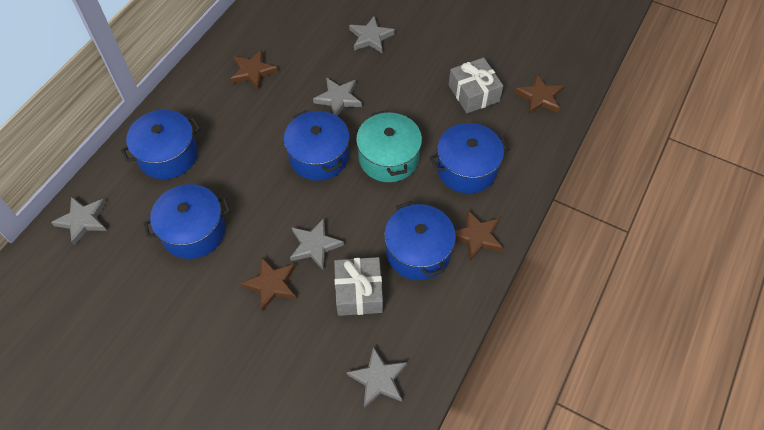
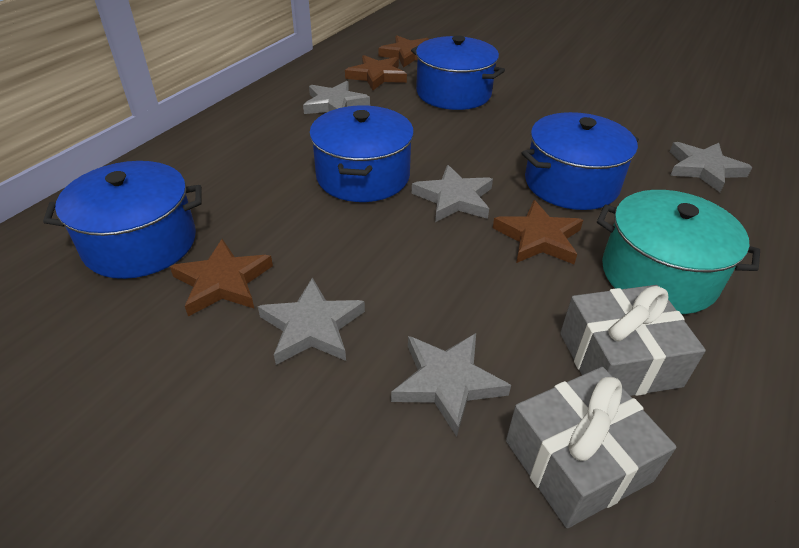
blue pot: [121,110,201,179] [144,184,230,259] [284,110,349,181] [384,201,456,280] [430,123,510,193] = 5 -> [43,161,202,279] [309,105,414,202] [411,35,505,110] [522,112,639,210] = 4

